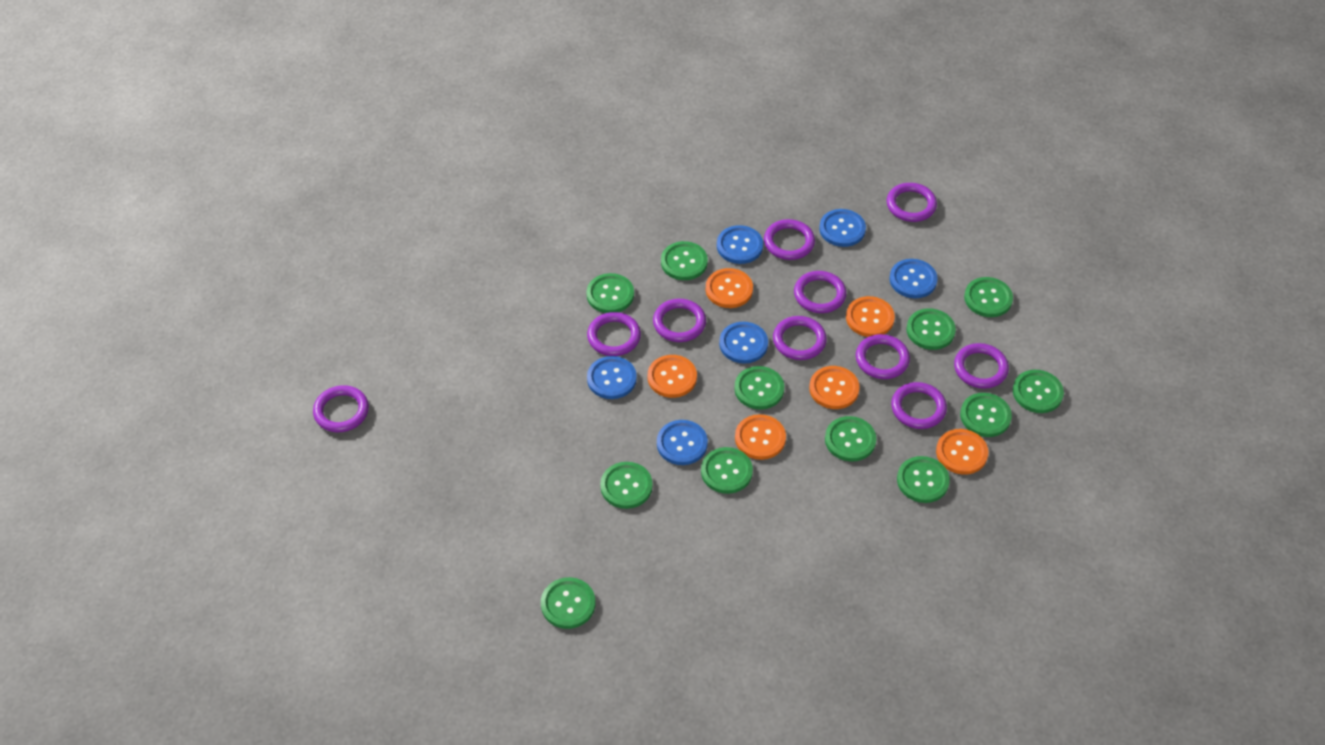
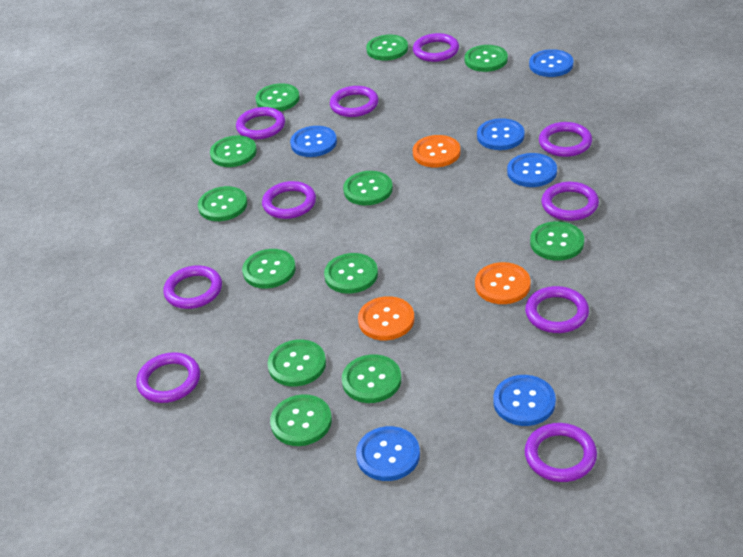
orange button: [648,355,697,398] [706,268,753,308] [735,414,786,460] [809,366,860,409] [846,296,895,337] [936,429,988,475] = 6 -> [358,296,415,340] [413,135,460,168] [475,262,531,304] = 3

